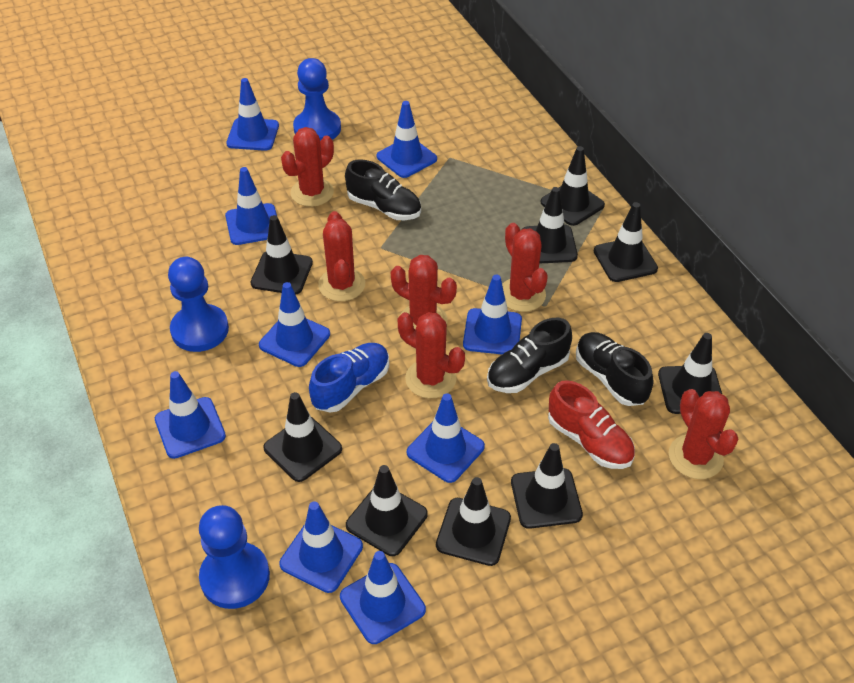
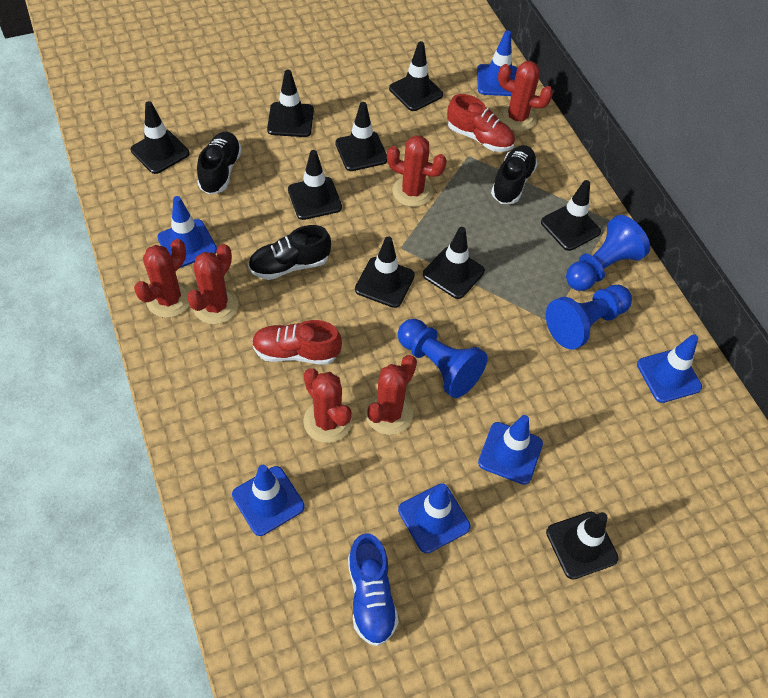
blue traffic cone: [155,371,226,459] [225,167,277,245] [226,78,279,151] [259,282,330,367] [279,501,363,593] [340,551,426,644] [376,101,437,178] [407,393,485,483] [463,275,522,355] = 9 -> [157,196,217,268] [232,465,305,536] [398,483,471,553] [477,30,517,96] [478,415,543,485] [637,334,702,403] = 6
red shoe: [548,380,635,469] = 1 -> [252,320,342,365] [447,94,515,152] = 2

